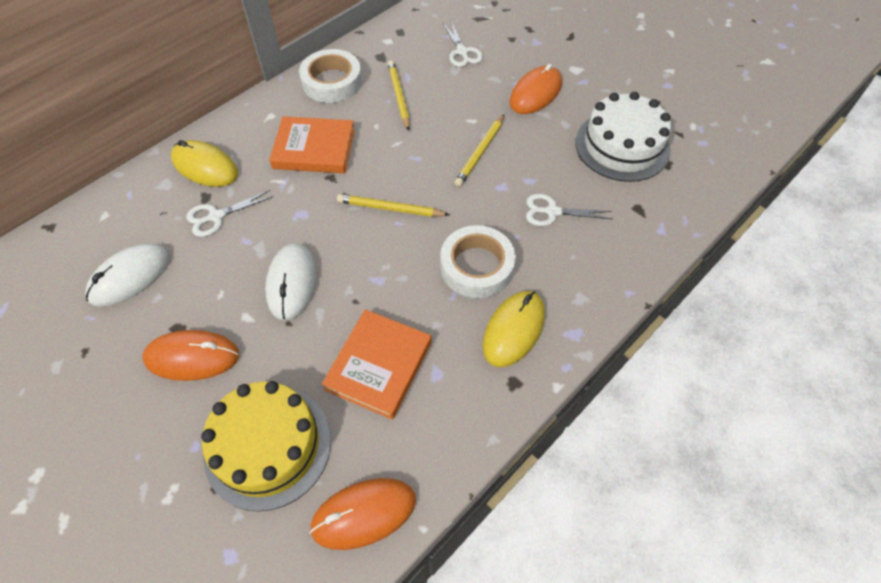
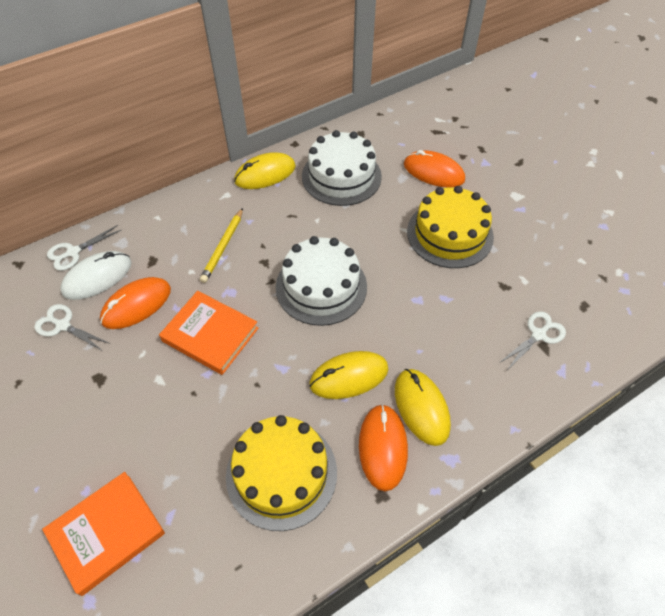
white cake: [575,92,671,182] = 1 -> [276,236,367,326] [302,130,382,206] = 2
white mouse: [85,243,169,307] [265,243,317,321] = 2 -> [60,251,132,300] = 1
white tape: [299,49,362,103] [440,225,516,298] = 2 -> none = 0
yellow cake: [201,381,331,511] = 1 -> [226,415,337,531] [407,186,494,268] = 2
yellow mouse: [171,140,238,187] [482,291,545,367] = 2 -> [234,152,296,189] [309,351,389,399] [395,369,451,446] = 3
yellow pencil: [337,194,449,217] [388,60,410,131] [455,115,504,187] = 3 -> [200,208,243,283] = 1

